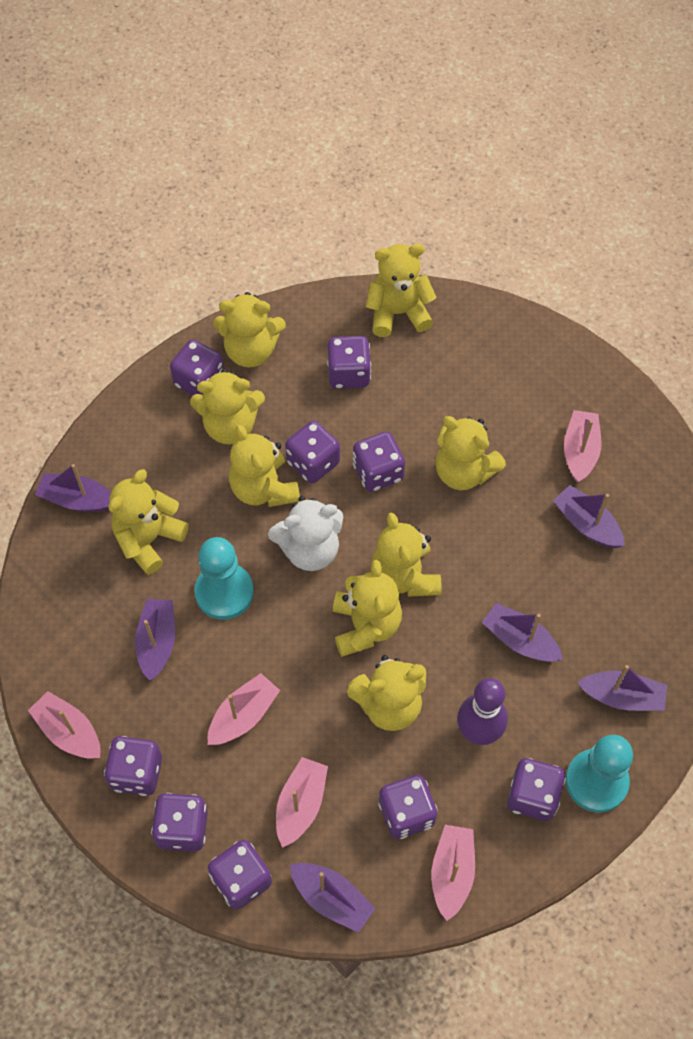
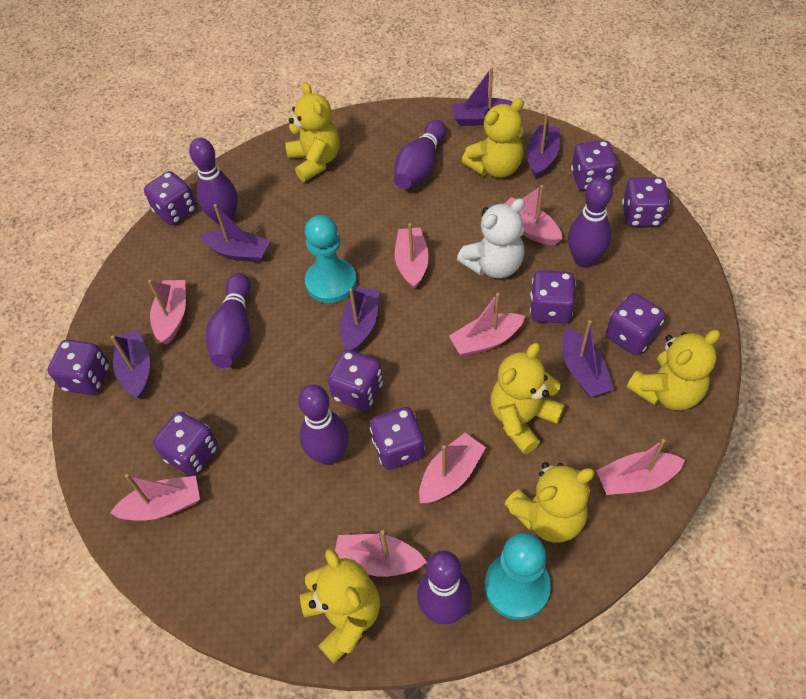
pink boat: [28,691,100,759] [208,673,280,745] [276,757,328,848] [431,825,475,921] [564,410,602,483] = 5 -> [110,474,200,521] [148,280,186,345] [335,530,427,577] [395,223,429,290] [419,433,486,504] [449,293,525,357] [504,185,563,245] [596,439,685,495] = 8
purple bowling pin: [457,678,508,745] = 1 -> [189,138,238,226] [206,273,251,368] [298,385,349,465] [394,120,446,189] [417,551,472,624] [568,177,613,268] = 6
yellow teddy bear: [108,469,189,575] [190,369,265,445] [213,292,286,367] [229,425,300,507] [333,560,402,657] [347,655,426,731] [366,244,437,337] [371,512,442,597] [435,416,506,490] = 9 -> [285,82,340,182] [300,548,380,664] [462,98,524,178] [491,343,565,454] [504,462,595,543] [626,330,720,410] = 6

